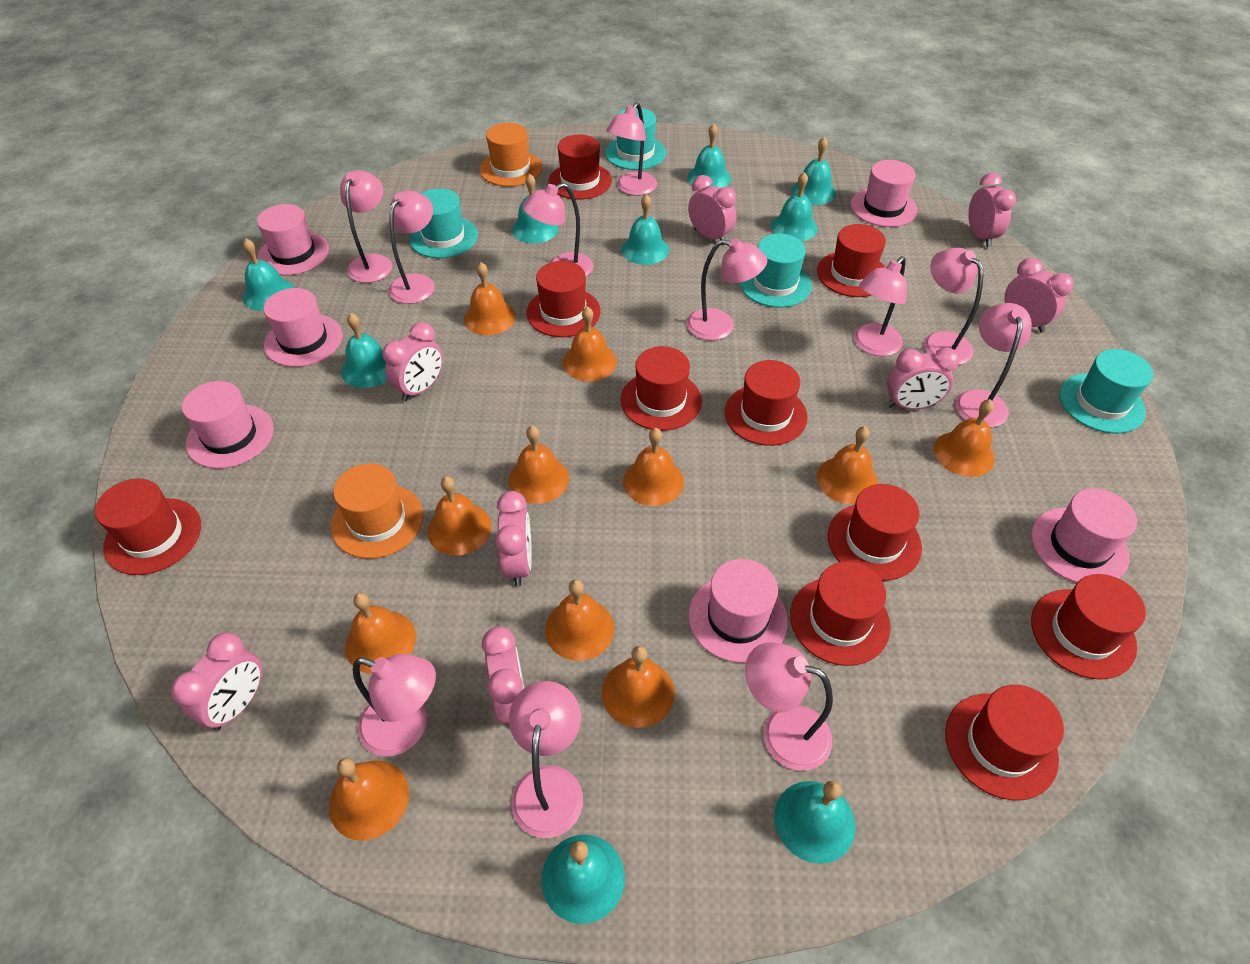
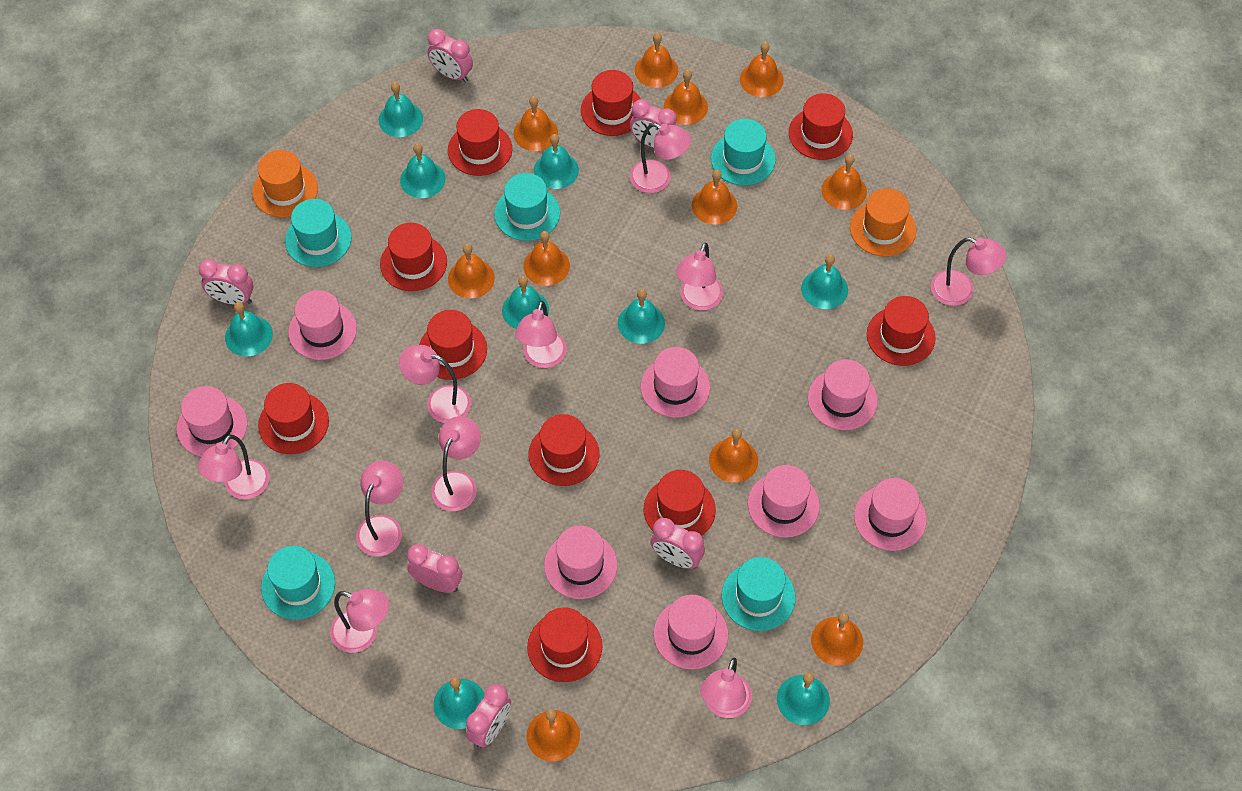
pink clock: [171,633,262,731] [382,322,443,402] [482,627,524,724] [495,491,532,586] [688,175,736,245] [887,347,960,410] [969,173,1016,248] [1004,258,1074,333] = 8 -> [199,259,254,305] [407,544,462,593] [427,29,473,82] [466,684,511,748] [630,99,677,148] [651,518,705,569] = 6
pink hat: [182,381,274,469] [257,204,329,275] [263,288,342,367] [688,559,788,663] [851,160,917,227] [1031,488,1137,583] = 6 -> [177,386,248,457] [288,290,357,360] [544,526,618,599] [641,347,710,418] [653,595,728,669] [748,465,820,538] [808,359,878,430] [854,478,927,551] = 8
pink lamp: [340,170,392,283] [353,654,436,757] [389,190,435,304] [509,681,583,838] [522,183,593,277] [606,102,657,196] [687,238,767,340] [745,642,833,771] [854,256,907,356] [924,248,983,365] [956,303,1032,428] = 11 -> [198,435,270,499] [330,589,389,653] [356,461,403,556] [399,345,471,423] [431,416,481,511] [515,301,567,368] [630,123,691,193] [676,242,723,310] [700,657,752,718] [931,237,1007,306] = 10
turquoise hat: [409,188,478,258] [605,107,666,170] [740,234,812,308] [1059,349,1153,433] = 4 -> [261,546,335,620] [285,199,352,267] [494,173,560,241] [711,119,776,186] [722,557,796,631] = 5

